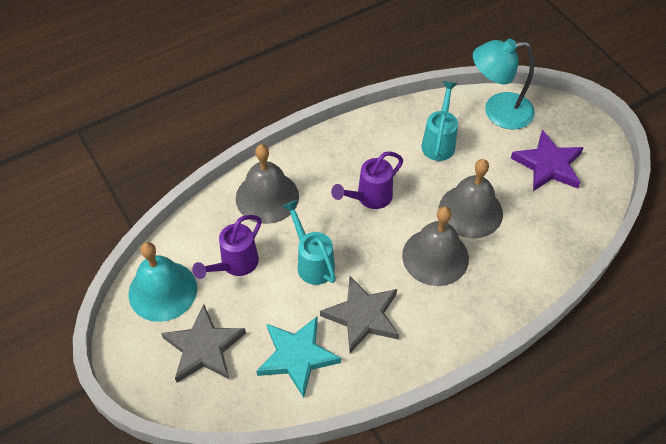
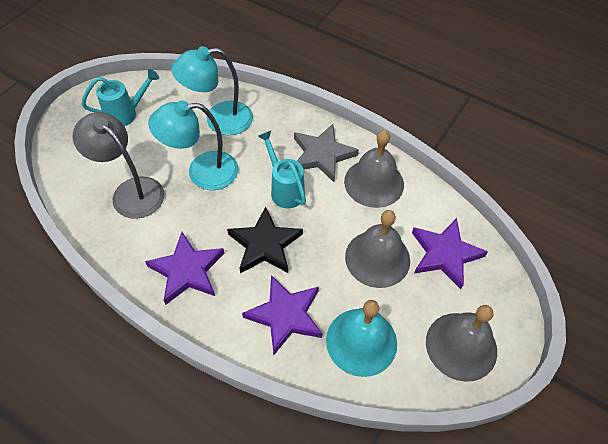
black star: none = 0 -> [227,207,303,273] = 1
grey lamp: none = 0 -> [73,112,165,219] = 1
grey star: [161,304,246,383] [320,276,399,353] = 2 -> [294,124,359,182] = 1
purple star: [511,130,584,191] = 1 -> [145,232,225,305] [242,275,322,355] [412,218,488,289] = 3
purple watering can: [192,215,262,279] [331,151,403,209] = 2 -> none = 0
turquoise lamp: [473,39,535,130] = 1 -> [148,100,239,190] [171,46,253,135] = 2
turquoise star: [256,317,341,398] = 1 -> none = 0

